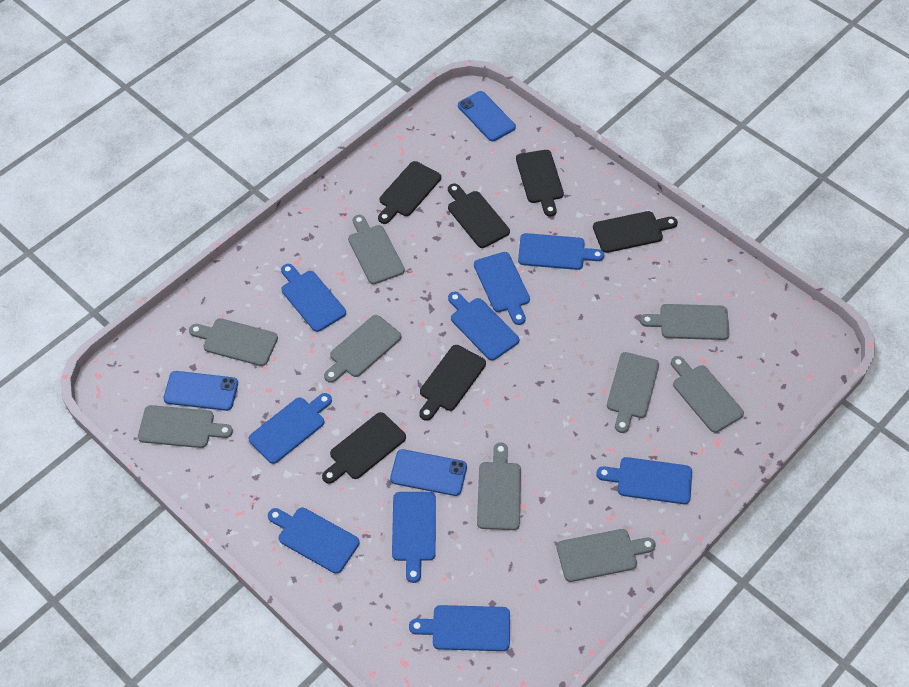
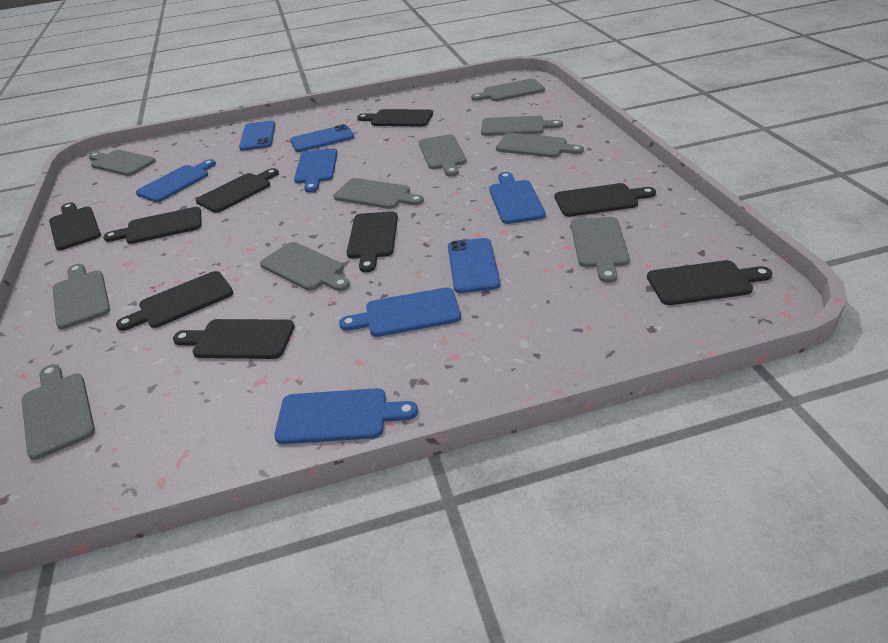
black cutting board: [322,412,406,484] [378,161,441,224] [419,345,486,421] [448,183,510,248] [516,150,564,216] [593,211,678,253] = 6 -> [49,202,101,250] [103,207,202,244] [116,271,233,331] [173,319,295,359] [196,168,279,213] [347,212,398,272] [357,109,433,126] [555,183,656,217] [647,260,772,305] = 9
blue cutting board: [249,393,332,464] [268,508,360,574] [281,264,346,332] [392,492,436,583] [409,605,510,651] [448,292,519,361] [474,252,530,325] [518,233,604,270] [596,457,692,504] = 9 -> [136,159,216,202] [274,388,418,444] [294,148,337,192] [339,287,461,337] [489,172,546,224] = 5
grey cutting board: [138,405,233,448] [189,318,278,366] [324,315,401,383] [348,215,405,284] [477,443,521,530] [557,529,656,582] [607,352,659,433] [640,304,729,340] [671,356,744,433] = 9 -> [22,364,95,460] [53,264,110,329] [89,150,156,176] [260,242,350,291] [334,178,424,209] [419,134,467,176] [471,79,545,101] [481,116,563,136] [496,133,584,158] [571,217,630,283] = 10

